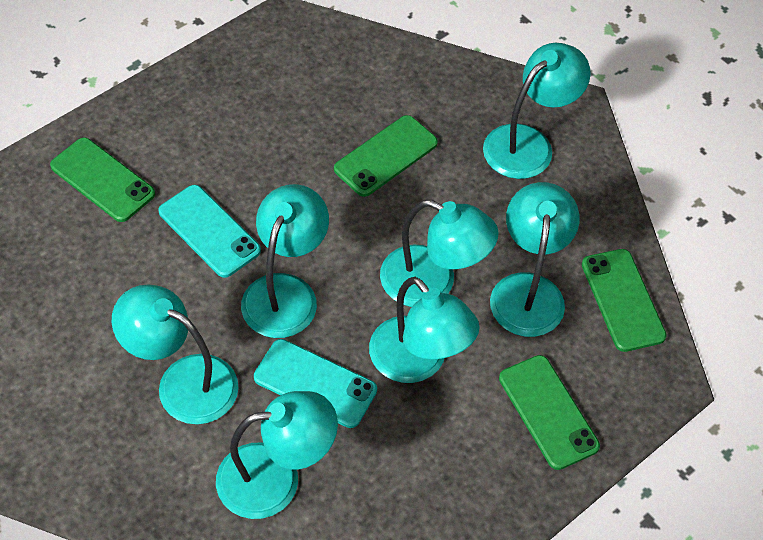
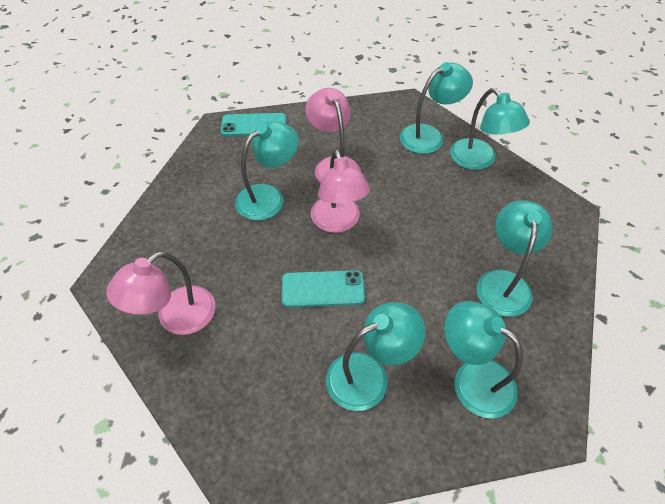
green phone: [50,137,155,222] [334,115,438,197] [499,355,600,470] [582,249,667,352] = 4 -> none = 0
pink lamp: none = 0 -> [106,251,215,335] [305,88,361,183] [311,149,370,233] = 3
turquoise lamp: [112,285,239,424] [216,391,338,519] [241,184,329,338] [369,277,480,383] [380,200,499,307] [483,43,591,179] [490,182,579,337] = 7 -> [235,121,299,220] [326,302,425,411] [400,62,473,154] [444,301,523,418] [450,88,530,170] [477,200,553,317] = 6

